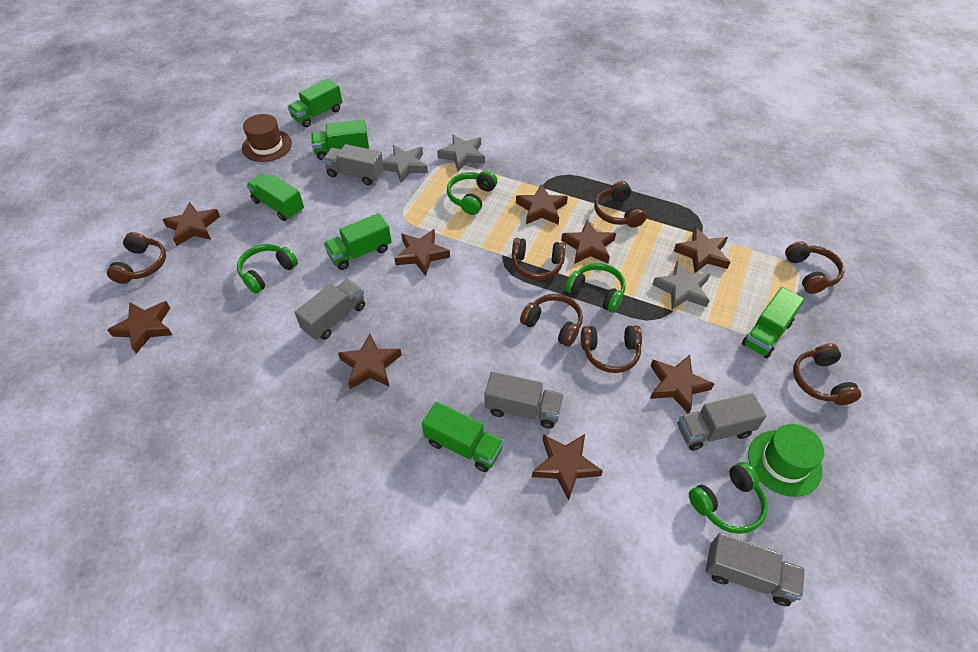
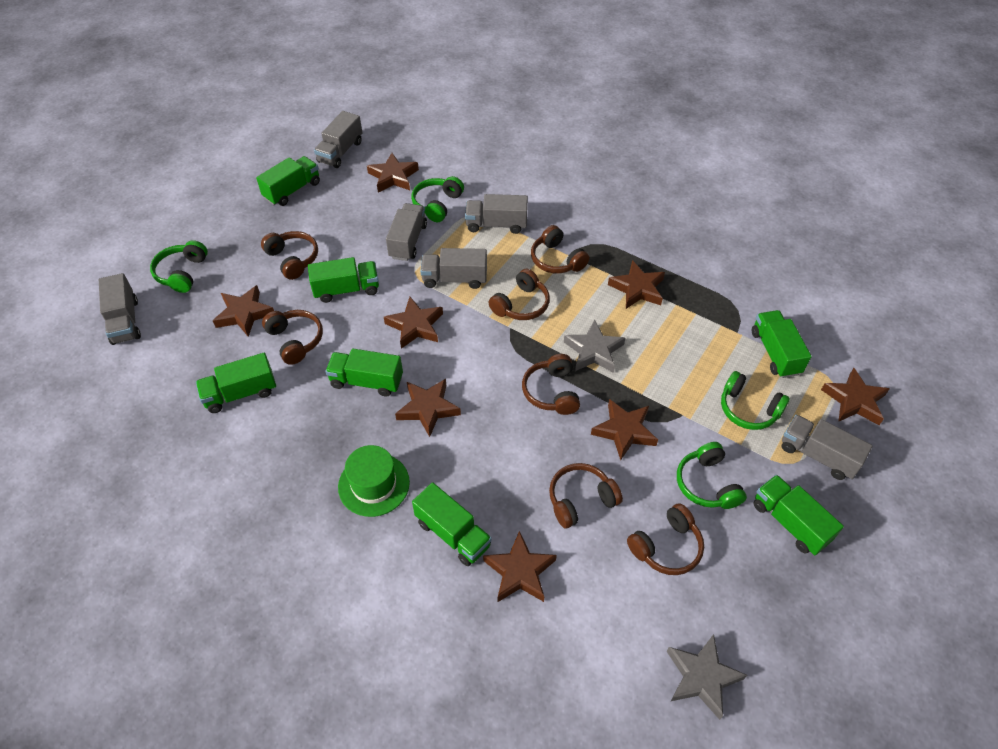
brown hat: [242,114,292,162] = 1 -> none = 0
brown star: [108,301,172,354] [162,202,220,246] [338,333,402,389] [394,229,450,276] [516,184,568,225] [532,434,603,500] [561,220,616,264] [650,355,714,413] [674,227,730,273] = 9 -> [213,285,274,337] [367,153,419,193] [384,297,443,349] [395,379,461,437] [483,531,557,602] [591,399,658,461] [608,260,665,309] [821,368,890,425] = 8
green truck: [246,174,304,221] [288,78,342,127] [311,120,369,160] [324,213,392,270] [422,402,504,472] [742,287,805,358] = 6 -> [196,353,276,413] [256,156,320,206] [308,257,379,303] [325,349,403,397] [412,482,492,566] [752,310,812,378] [753,475,844,555] = 7
grey star: [383,145,428,183] [437,134,485,172] [652,261,710,310] = 3 -> [564,320,625,373] [667,634,747,720] = 2
grey truck: [295,279,365,340] [323,144,384,185] [485,372,564,429] [678,393,766,451] [706,533,805,606] = 5 -> [99,273,141,345] [314,111,363,168] [386,203,427,261] [420,248,487,289] [465,194,528,234] [782,415,873,480] = 6

